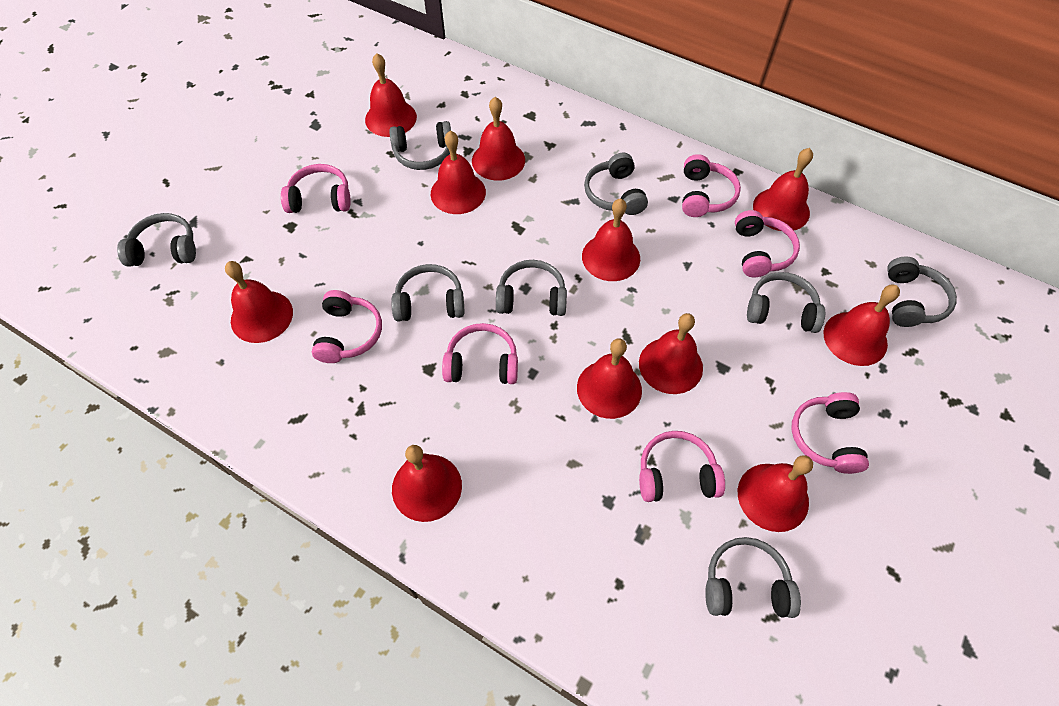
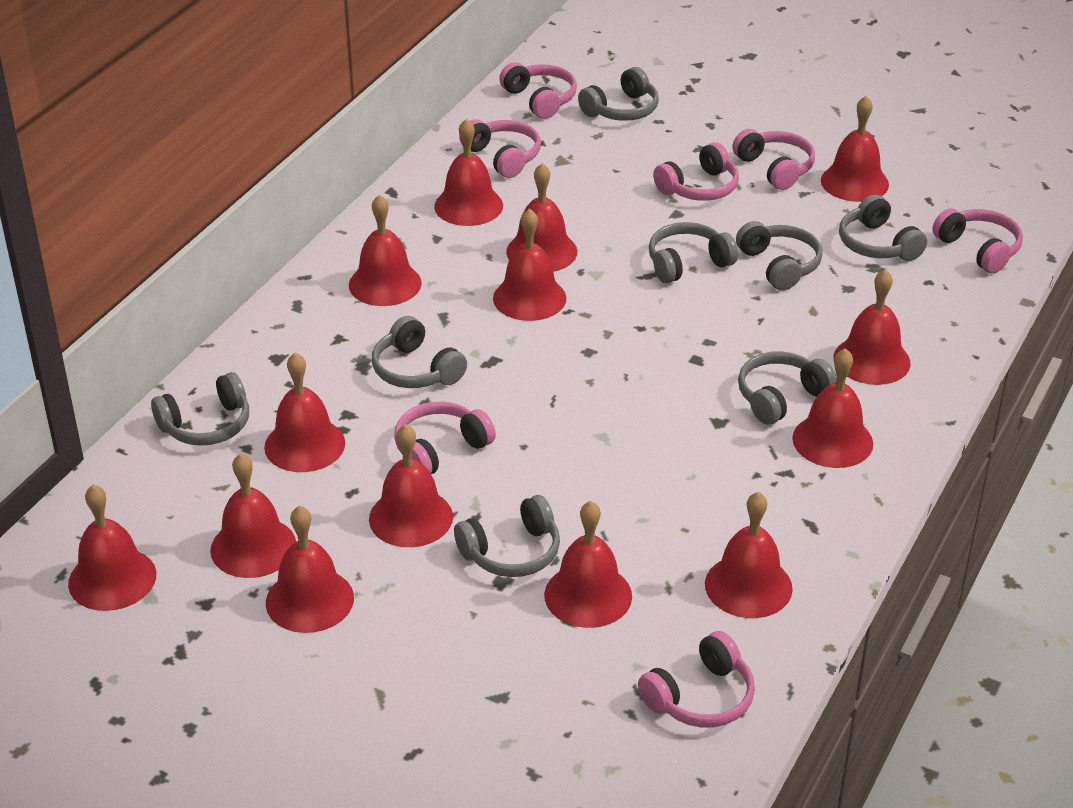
red bell: [225,261,293,343] [365,53,417,137] [392,445,462,522] [431,131,486,214] [472,97,525,181] [577,338,642,419] [582,199,640,281] [639,313,703,394] [738,455,813,532] [753,148,813,231] [823,285,900,366] = 11 -> [68,485,156,611] [210,453,296,578] [264,352,345,472] [266,506,354,633] [349,194,422,306] [369,424,453,547] [434,119,503,226] [493,208,566,321] [506,163,578,272] [544,501,632,628] [705,492,793,618] [792,348,873,468] [821,96,889,202] [834,269,911,385] = 14

